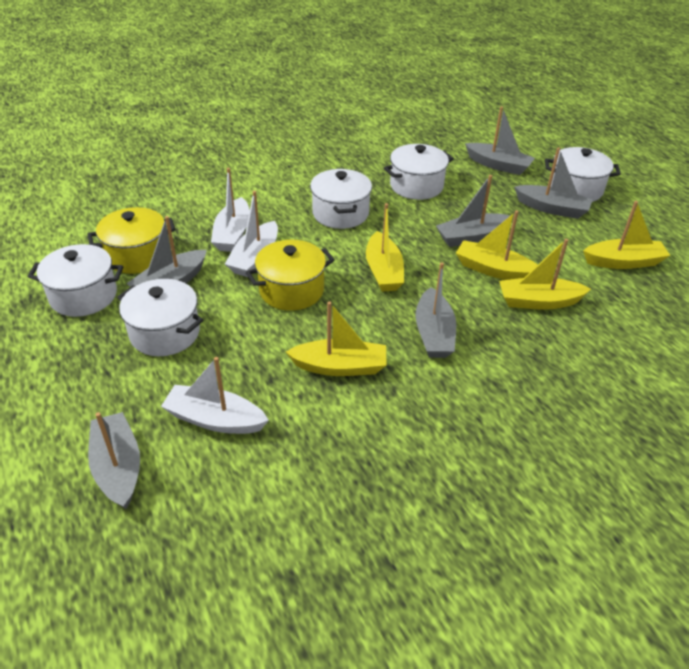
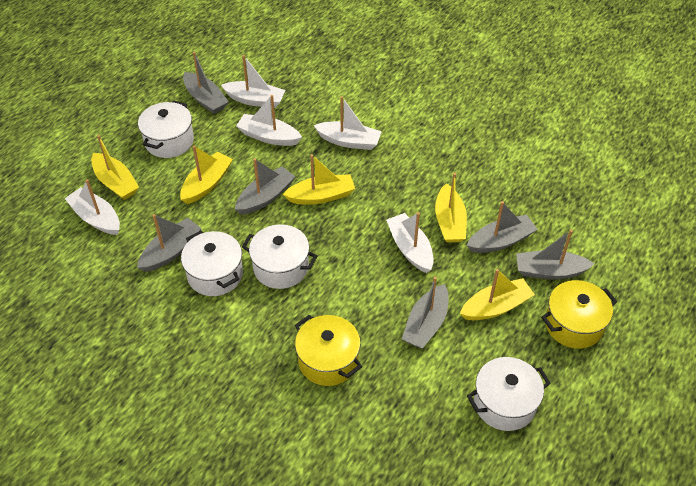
white boat: [161,357,269,434] [211,168,250,252] [225,191,278,277] = 3 -> [64,179,120,235] [221,55,285,108] [236,95,302,146] [313,96,382,150] [386,212,433,273] = 5
white pot: [28,244,123,317] [117,279,203,356] [310,169,372,229] [384,144,454,200] [545,147,621,202] = 5 -> [138,101,194,158] [181,231,243,296] [242,224,317,289] [467,357,551,431] = 4

